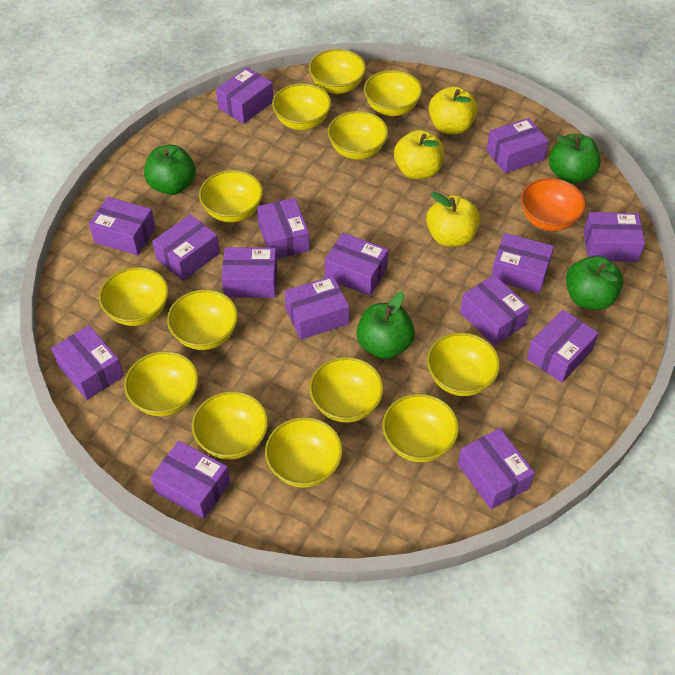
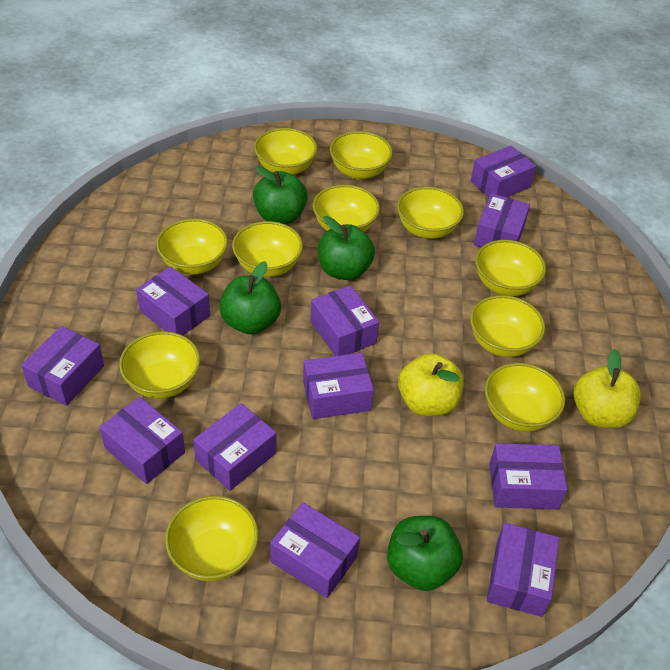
orange bowl: [521,178,586,231] = 1 -> none = 0
purple box: [51,325,124,400] [89,197,156,256] [151,441,230,519] [152,214,220,281] [216,67,273,124] [221,247,277,298] [257,198,310,259] [285,276,349,340] [325,233,388,296] [458,428,535,510] [460,275,530,346] [486,118,549,173] [491,233,554,294] [527,309,599,383] [584,212,645,262] = 15 -> [21,326,104,406] [100,397,185,484] [136,266,210,335] [193,403,276,491] [270,502,360,598] [303,353,374,419] [310,285,379,356] [471,146,536,198] [474,194,530,247] [487,523,559,617] [489,443,568,509] = 11
yellow apple: [394,130,444,179] [426,192,480,247] [429,86,478,134] = 3 -> [398,353,463,416] [574,349,641,428] = 2
yellow bowl: [99,267,169,326] [124,351,199,416] [167,289,238,350] [192,391,268,460] [199,170,263,222] [265,417,343,488] [272,83,331,130] [309,49,366,94] [309,357,384,423] [328,111,388,160] [364,70,422,116] [382,394,459,462] [427,332,500,396] = 13 -> [119,331,200,399] [156,219,228,275] [165,496,258,581] [232,221,303,277] [254,128,317,175] [313,185,380,232] [330,131,393,180] [397,187,464,239] [470,295,545,357] [475,240,546,296] [485,363,565,432] = 11

